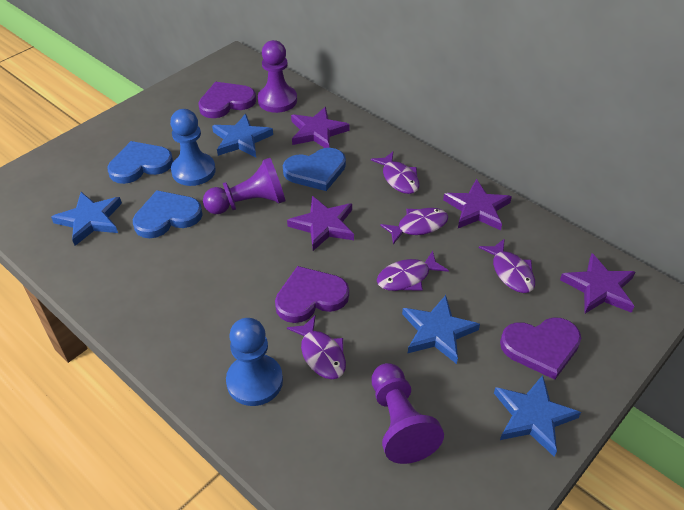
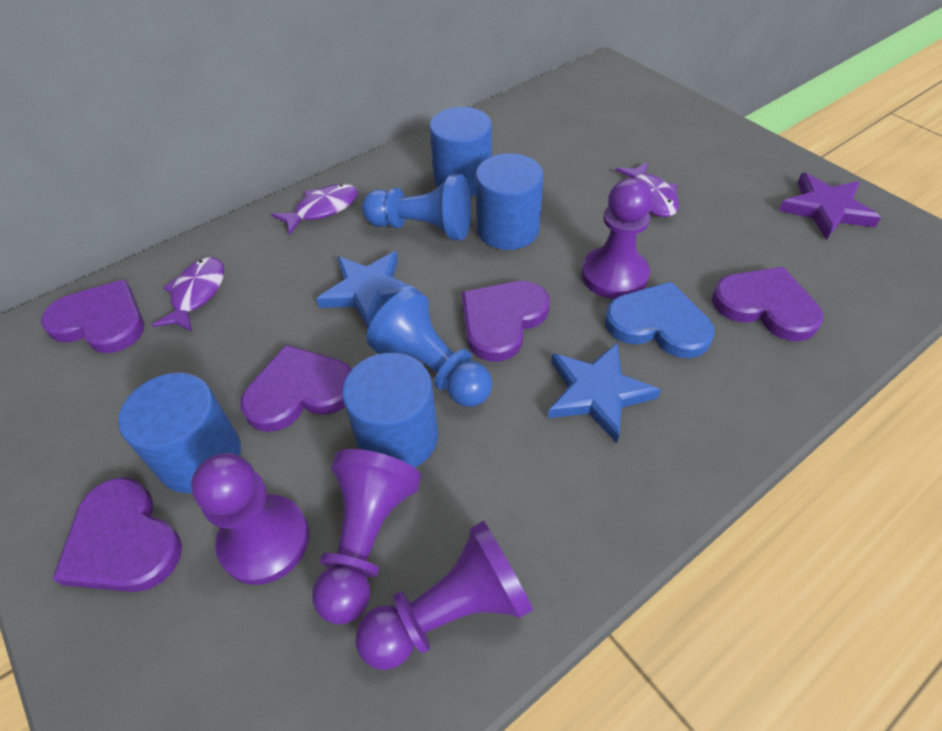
blue cylinder: none = 0 -> [118,373,241,493] [342,353,438,468] [430,107,492,196] [476,153,544,250] = 4
blue heart: [107,141,173,184] [133,190,203,238] [283,148,346,191] = 3 -> [605,282,715,358] = 1
blue star: [51,192,122,246] [212,114,273,157] [402,295,480,364] [494,375,581,457] = 4 -> [316,251,416,329] [548,343,661,443] = 2
purple fish: [287,315,346,379] [370,152,419,194] [377,251,449,291] [380,208,448,244] [479,238,535,293] = 5 -> [152,257,224,331] [272,184,358,235] [616,162,679,217] = 3
purple heart: [198,82,256,118] [275,266,349,323] [500,317,581,380] = 3 -> [41,279,144,353] [53,477,182,592] [240,345,351,432] [462,281,550,361] [712,267,823,341] = 5
purple pawn: [203,158,285,214] [258,40,297,113] [372,363,444,464] = 3 -> [191,453,309,585] [312,449,421,624] [356,521,533,670] [582,178,653,299] = 4
purple star: [287,196,354,251] [291,107,350,148] [443,179,512,230] [560,253,635,313] = 4 -> [778,173,881,240] = 1

